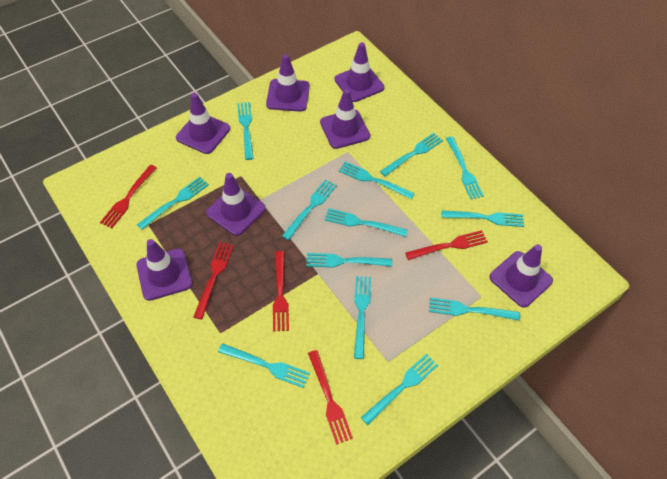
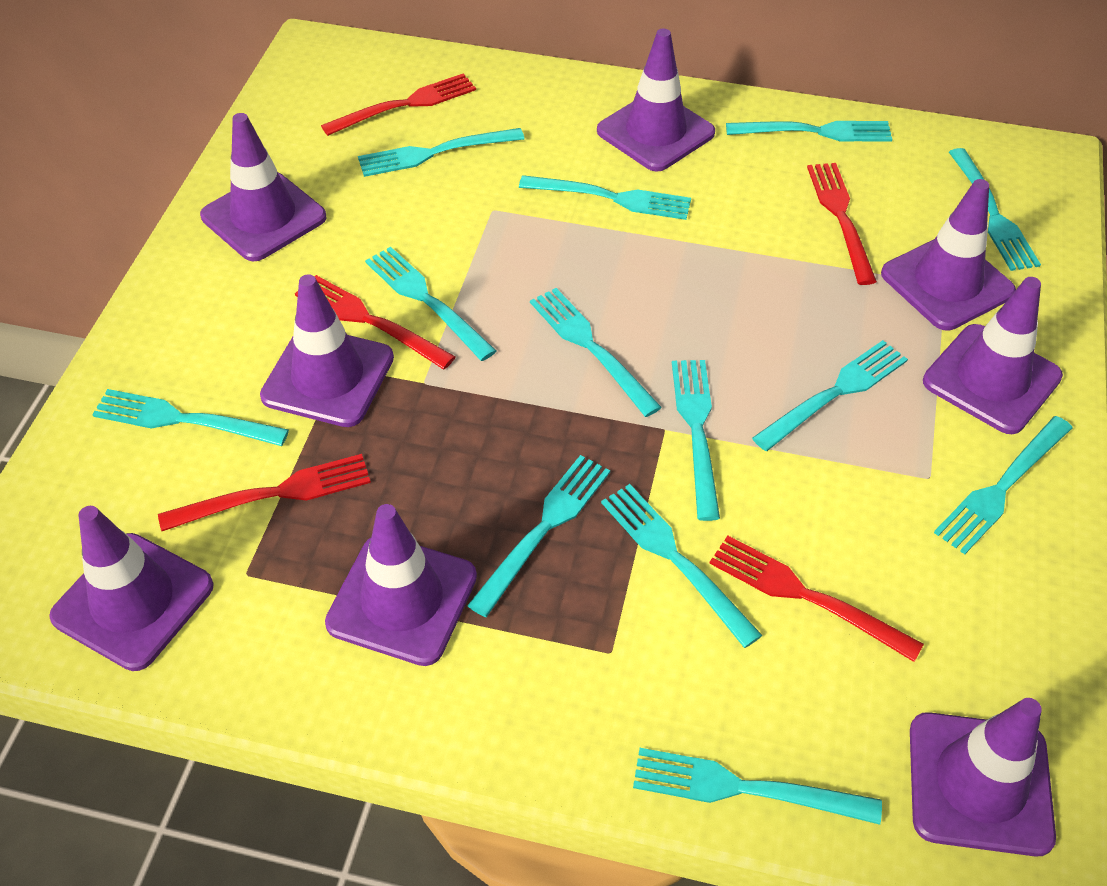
purple traffic cone: [137,239,192,301] [176,93,230,154] [206,173,266,236] [266,54,310,112] [320,89,370,149] [334,42,385,102] [489,244,553,308] = 7 -> [49,506,214,671] [200,113,326,261] [260,274,394,427] [325,504,477,666] [597,28,715,172] [881,179,1016,330] [910,698,1056,857] [923,277,1063,434] = 8

